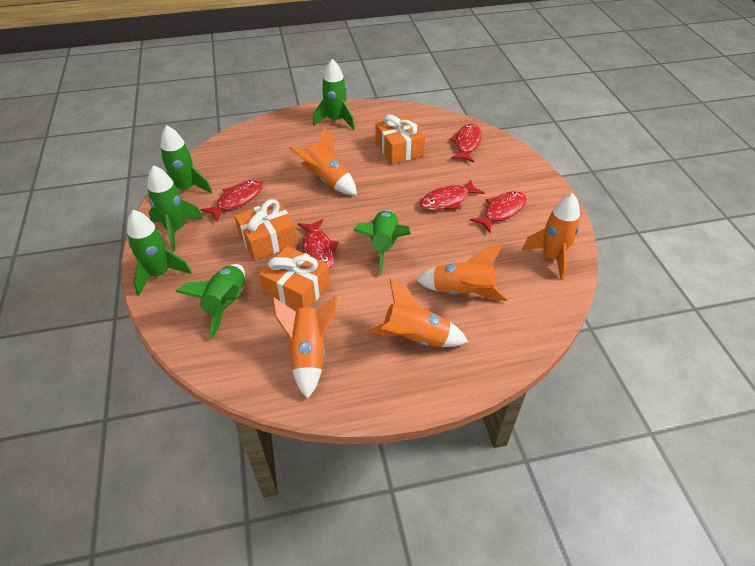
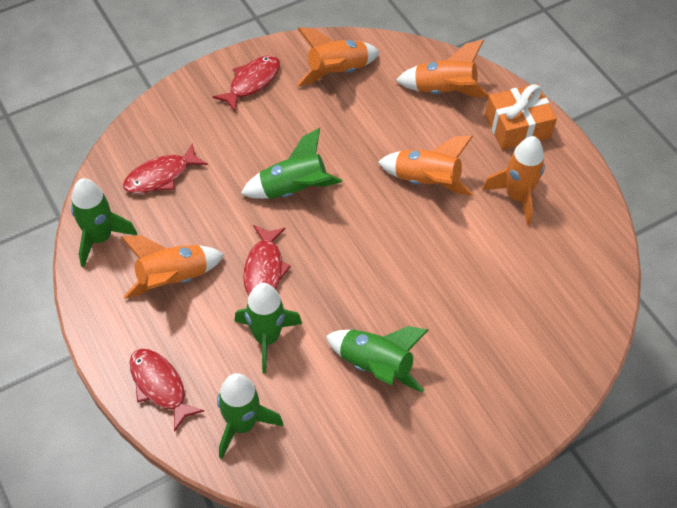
green rocket: [127,210,192,296] [147,165,203,250] [160,125,212,193] [176,264,245,339] [313,59,355,129] [353,210,411,275] = 6 -> [71,178,137,267] [217,373,283,459] [235,283,302,373] [241,128,342,199] [326,326,428,393] = 5
orange gift: [234,199,298,261] [259,246,330,309] [375,114,425,164] = 3 -> [485,84,557,150] = 1
red fish: [201,180,263,221] [298,219,339,269] [420,179,484,210] [450,124,482,162] [470,191,526,232] = 5 -> [123,143,208,194] [129,349,204,432] [213,55,280,112] [243,225,291,296] = 4

